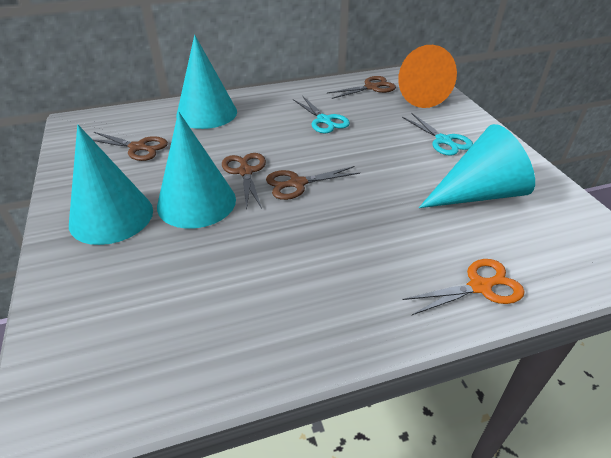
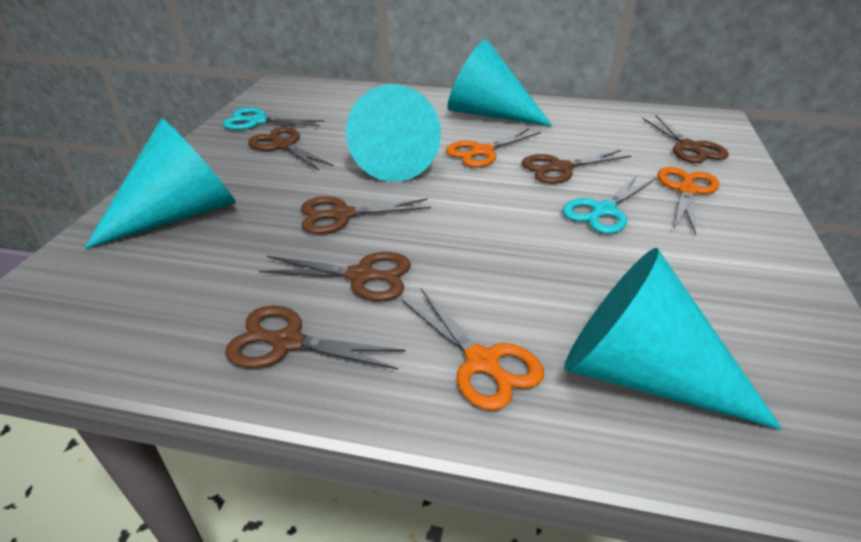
brown scissors: [92,132,168,161] [222,153,266,210] [266,166,360,200] [327,76,396,99] = 4 -> [225,306,406,370] [248,127,334,171] [259,252,411,301] [301,196,431,234] [522,150,631,184] [642,115,729,163] = 6
orange cone: [398,45,457,108] = 1 -> none = 0
orange scissors: [403,259,524,315] = 1 -> [401,289,544,411] [446,128,541,167] [657,167,720,236] = 3

